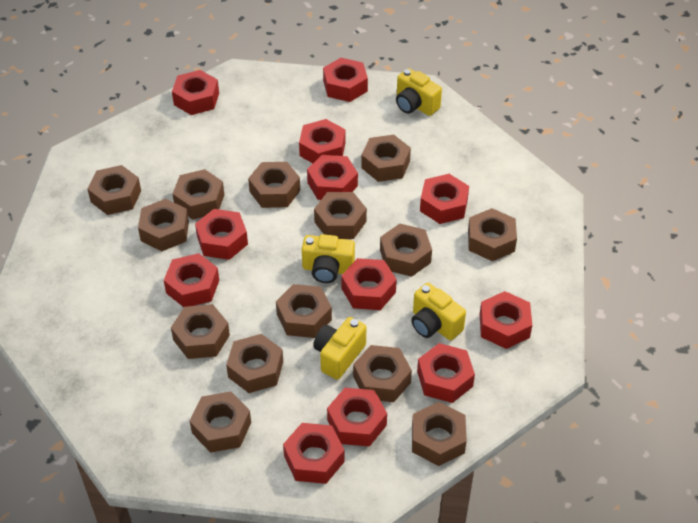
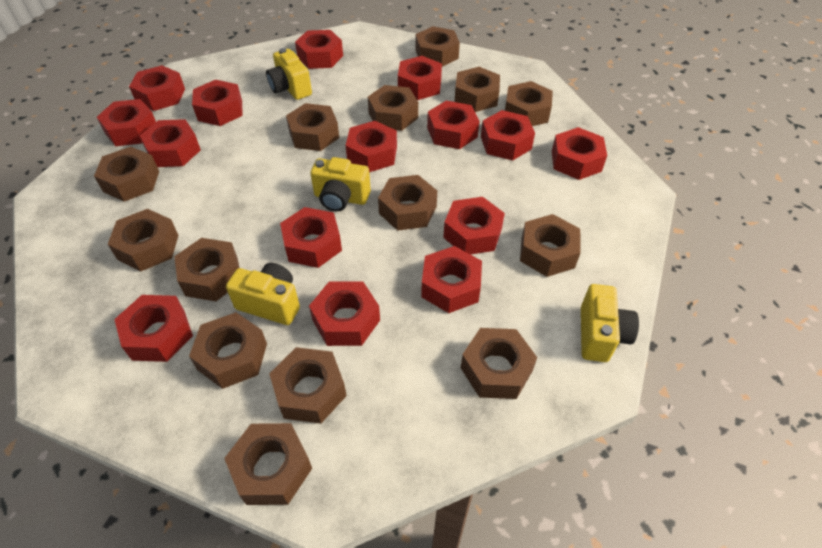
red nut: [164,253,219,307] [172,70,219,115] [195,209,248,260] [283,423,345,484] [299,119,345,163] [307,155,358,200] [323,58,368,102] [327,388,387,447] [341,258,397,310] [417,343,475,403] [420,174,469,224] [480,291,532,349] = 12 -> [97,99,156,146] [114,295,193,362] [129,65,185,111] [140,119,201,167] [192,80,243,126] [280,207,342,268] [295,30,343,69] [309,281,380,346] [346,121,397,172] [398,56,442,100] [421,246,482,313] [427,101,479,149] [443,197,505,255] [481,110,535,161] [552,127,607,180] = 15

